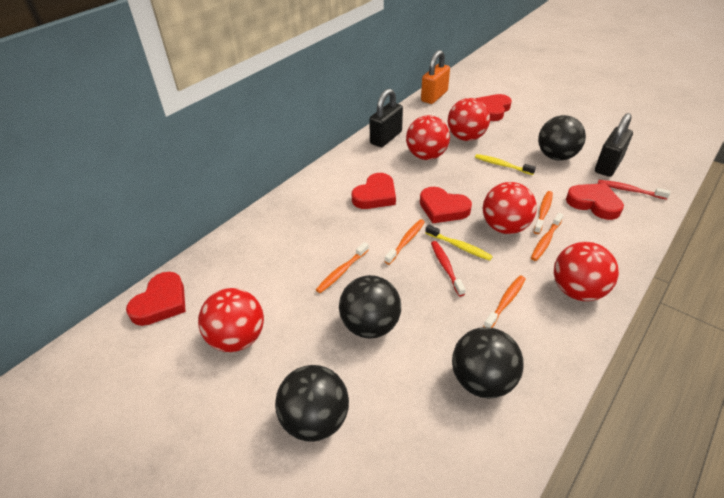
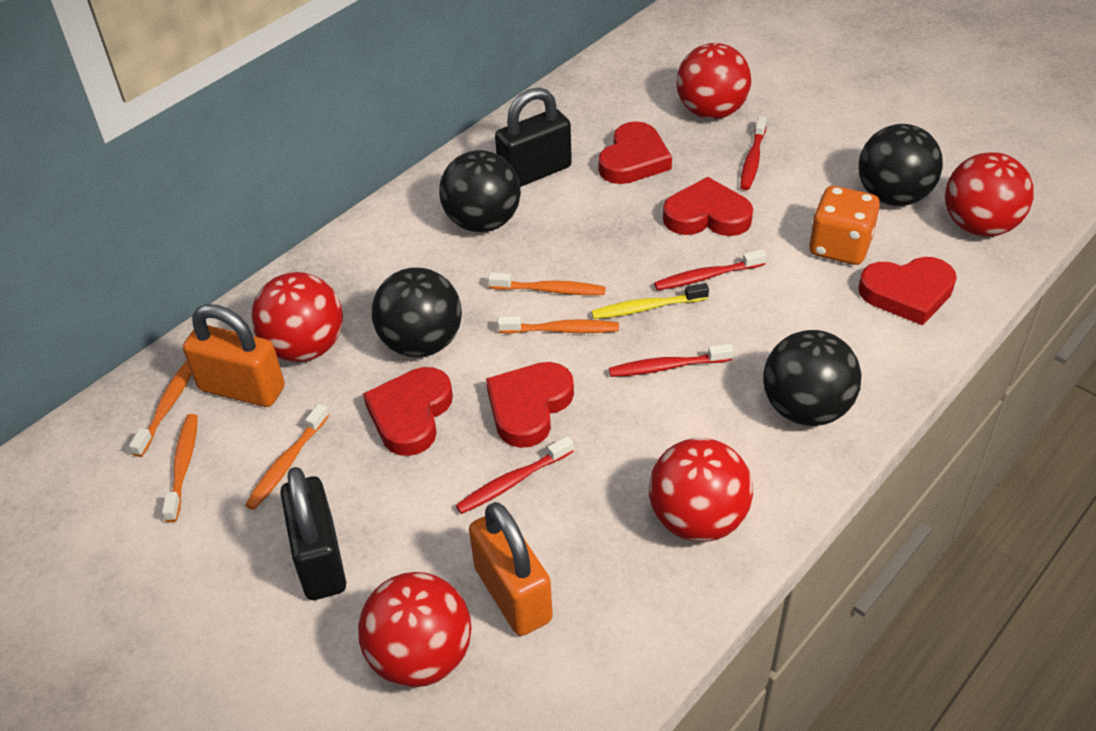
orange dice: none = 0 -> [809,186,880,265] = 1
orange padlock: [421,50,450,104] = 1 -> [183,304,285,407] [469,502,553,636] = 2
red toothbrush: [431,241,466,296] [598,180,670,200] = 2 -> [456,436,574,514] [609,344,733,377] [654,249,767,291] [740,116,767,190] = 4
yellow toothbrush: [425,224,493,261] [475,154,536,175] = 2 -> [591,283,709,319] = 1

